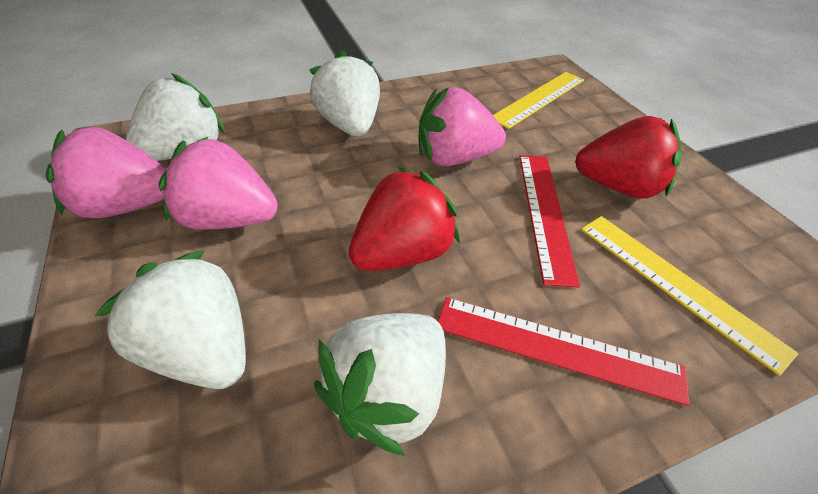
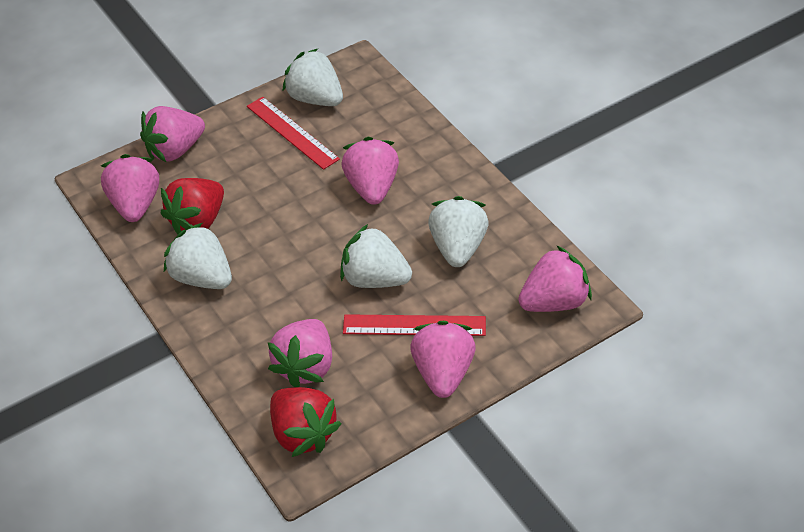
pink strawberry: [46,127,167,218] [158,136,278,230] [418,87,506,166] = 3 -> [101,154,159,222] [140,106,205,162] [268,319,332,387] [341,137,399,205] [410,321,476,398] [518,245,592,312] = 6
yellow ruler: [493,72,584,129] [581,216,799,376] = 2 -> none = 0

